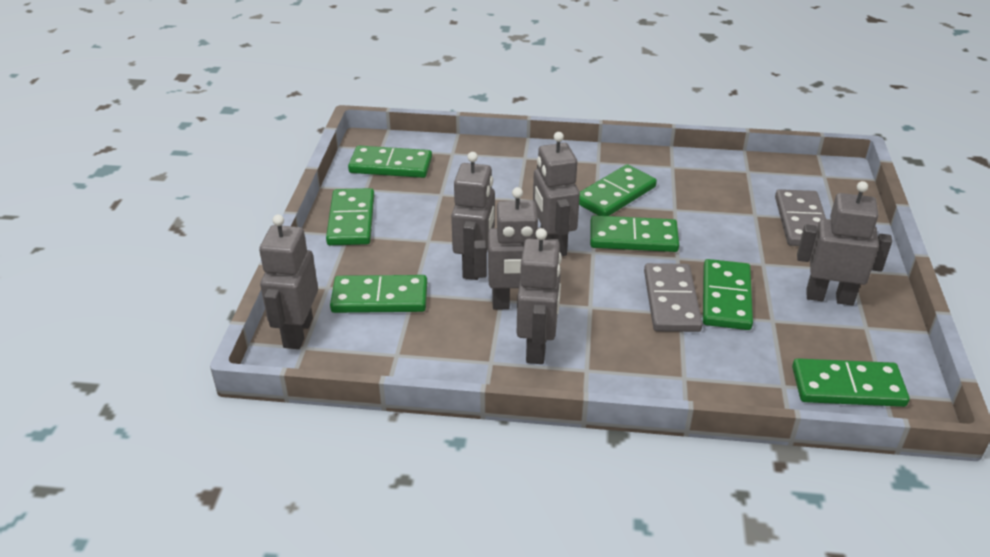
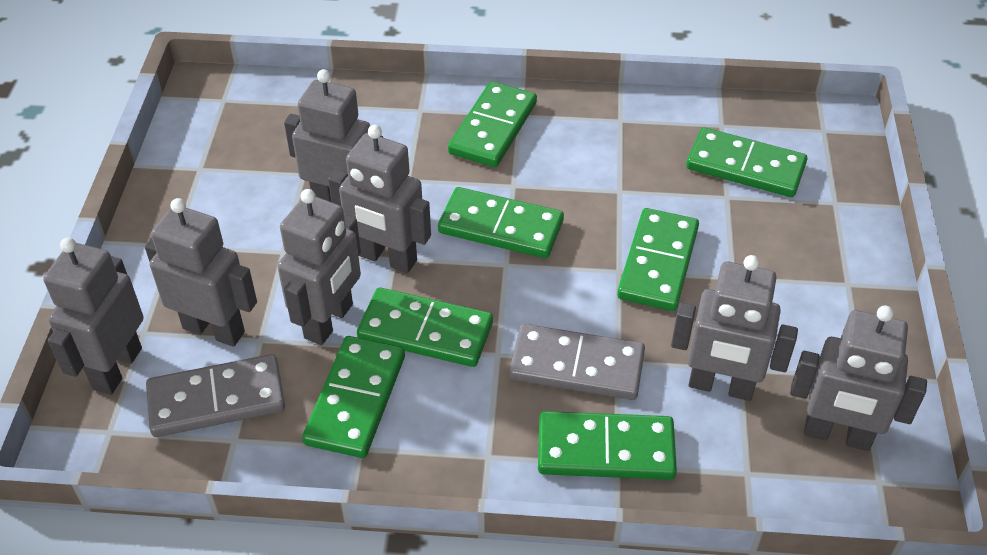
grey robot: [259,214,318,349] [451,152,495,280] [474,187,559,310] [517,228,562,364] [533,132,580,256] [797,181,892,306] = 6 -> [43,237,144,395] [145,198,257,347] [277,189,361,345] [284,69,383,202] [328,125,431,273] [671,255,798,401] [790,305,927,451] = 7

